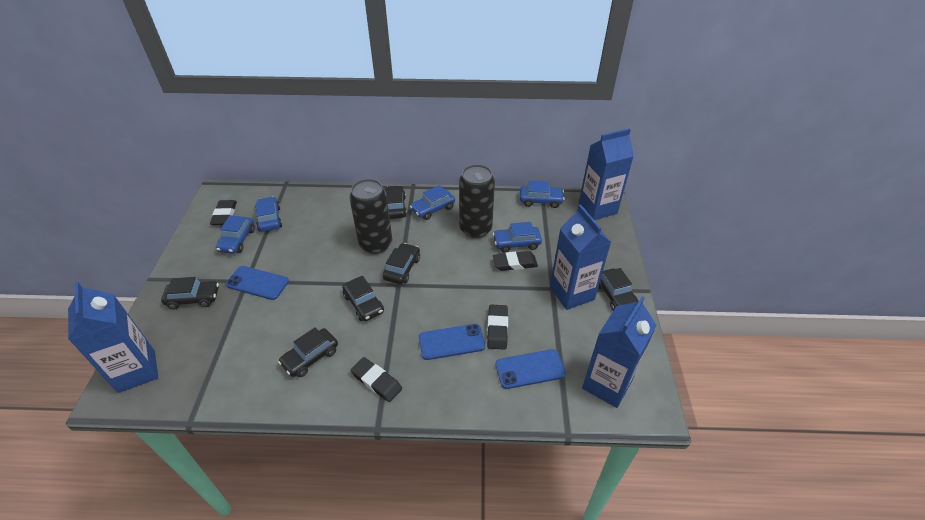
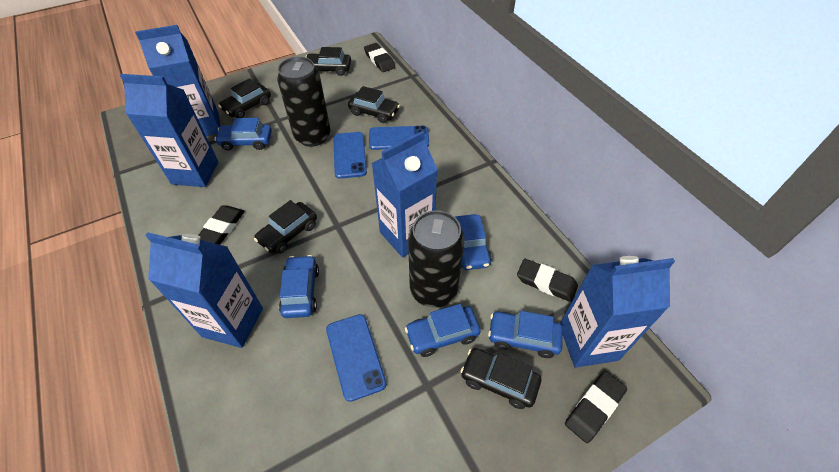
black car: [161,277,219,309] [278,327,338,377] [342,276,384,321] [383,243,420,284] [384,185,407,219] [598,268,639,311] = 6 -> [218,78,271,118] [254,200,317,254] [306,47,351,76] [348,86,400,123] [460,348,541,409] = 5
blue carton: [68,282,158,393] [550,204,611,310] [579,128,634,220] [582,296,657,408] = 4 -> [120,74,218,187] [135,25,220,136] [145,232,263,348] [371,131,438,258] [560,256,675,368] = 5

